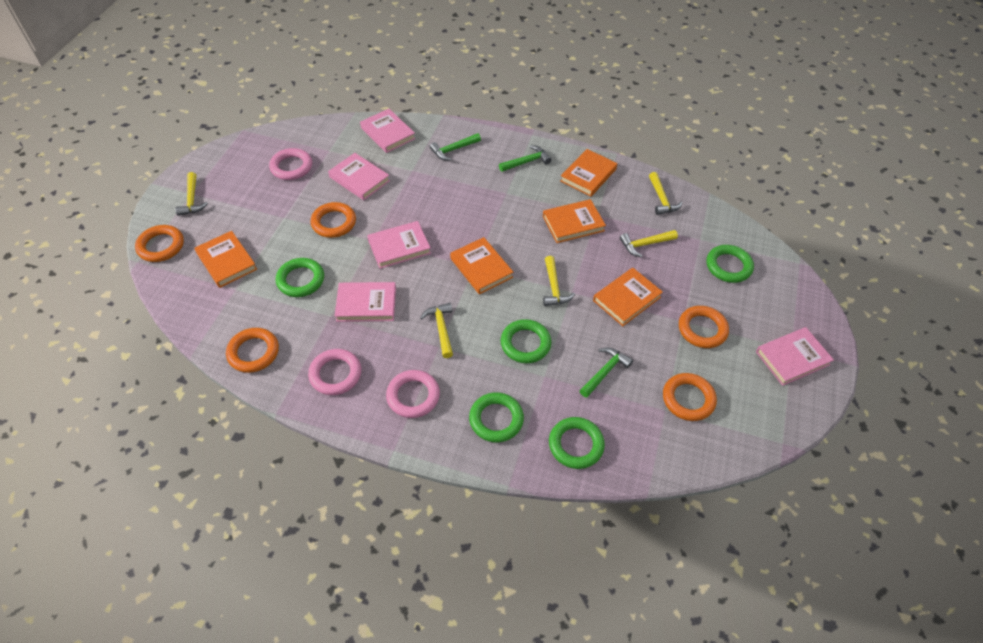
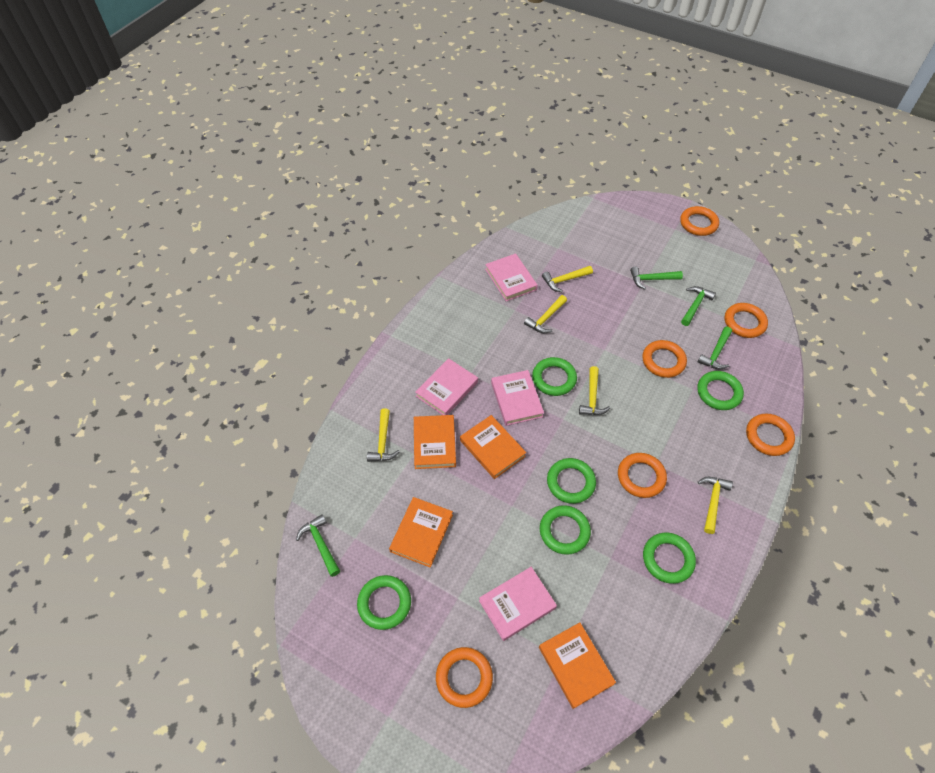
green hammer: [430,133,481,161] [499,145,551,172] [579,347,633,398] = 3 -> [296,514,340,577] [630,267,683,289] [681,286,716,326] [698,327,732,369] = 4
green ring: [276,258,324,297] [469,392,524,442] [501,319,551,363] [549,417,605,469] [706,245,754,283] = 5 -> [357,575,411,630] [532,357,577,396] [540,505,591,555] [547,458,596,504] [643,532,696,584] [697,371,744,410] = 6
orange book: [194,231,257,288] [450,237,513,294] [543,199,606,243] [560,149,617,197] [593,268,663,326] = 5 -> [389,497,453,568] [414,415,456,469] [460,415,526,479] [539,622,616,709] = 4
orange ring: [135,225,184,262] [226,328,279,373] [310,202,356,238] [663,373,717,421] [679,306,729,348] = 5 -> [436,647,493,708] [618,453,667,498] [642,340,687,378] [680,206,719,236] [725,303,768,338] [746,413,795,456] = 6
pink book: [328,153,390,200] [335,282,396,322] [360,109,416,153] [367,221,431,269] [756,327,834,386] = 5 -> [415,358,478,415] [479,567,557,641] [485,253,538,301] [491,370,544,426] = 4
pink ring: [269,148,312,180] [308,349,361,395] [386,370,440,418] = 3 -> none = 0

